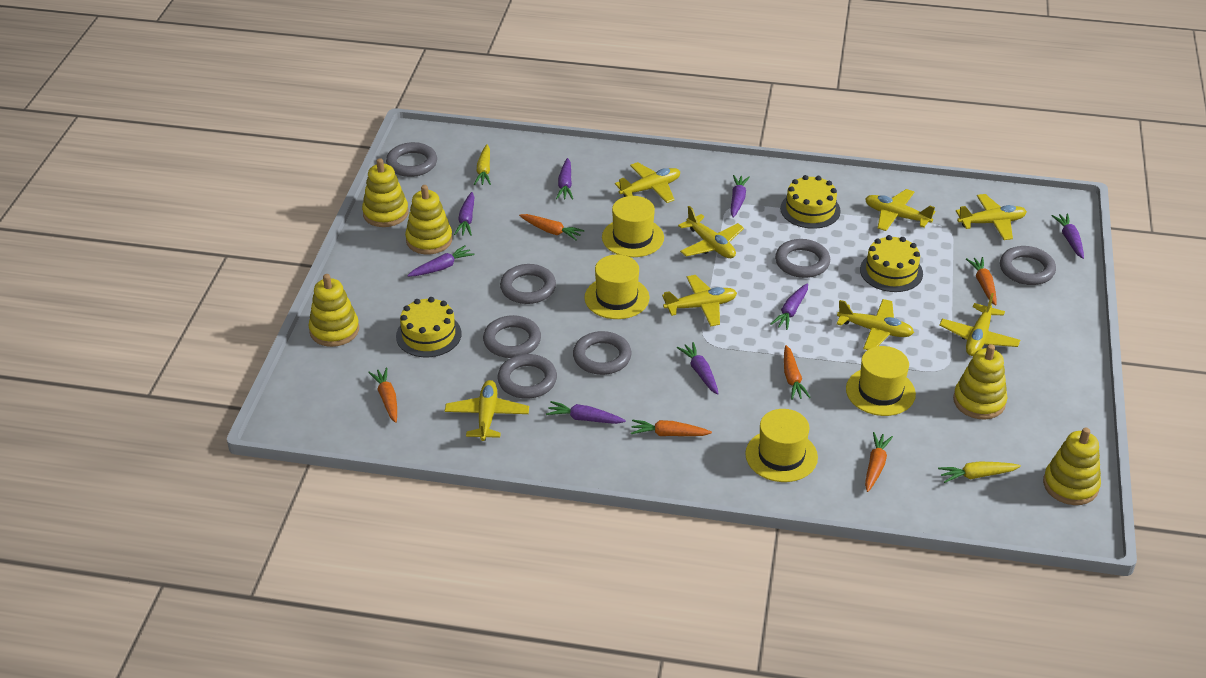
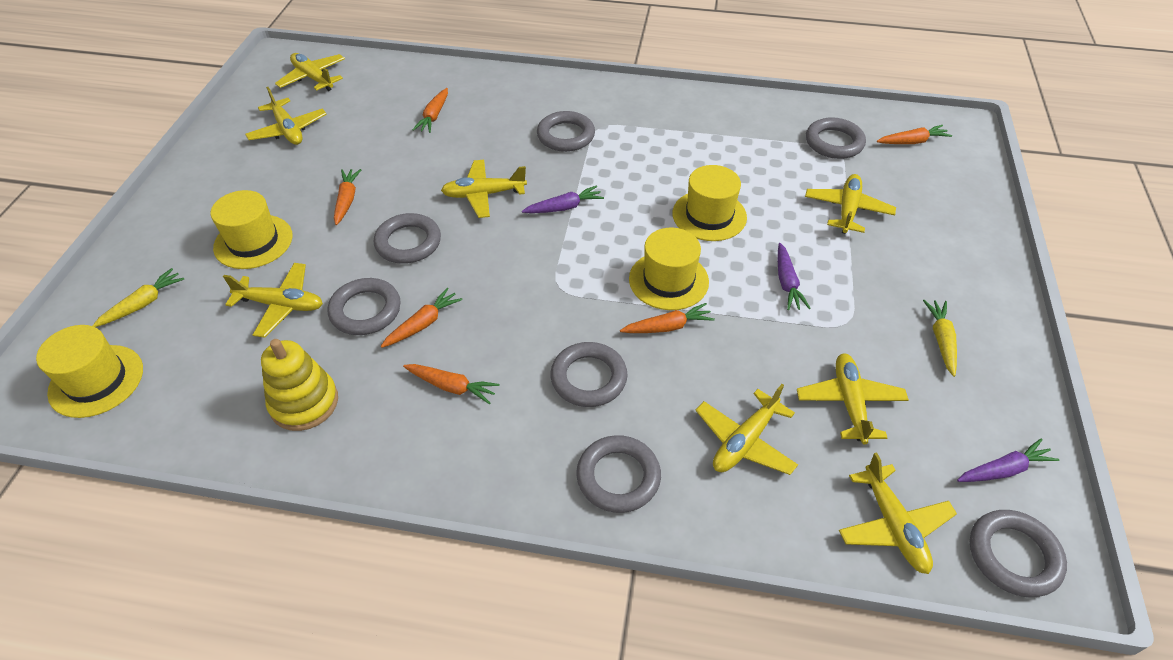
purple carrot: [407,245,474,277] [454,192,474,236] [546,401,626,424] [556,158,573,199] [677,342,719,395] [731,175,750,218] [770,283,808,330] [1051,213,1084,259] = 8 -> [522,185,604,213] [778,243,811,310] [957,438,1059,482] = 3
yellow cake: [396,297,462,357] [780,175,841,229] [860,235,923,292] = 3 -> none = 0
yellow stacking toy: [309,274,359,347] [362,158,408,227] [405,185,453,254] [953,344,1007,419] [1043,427,1101,505] = 5 -> [261,339,338,431] = 1

